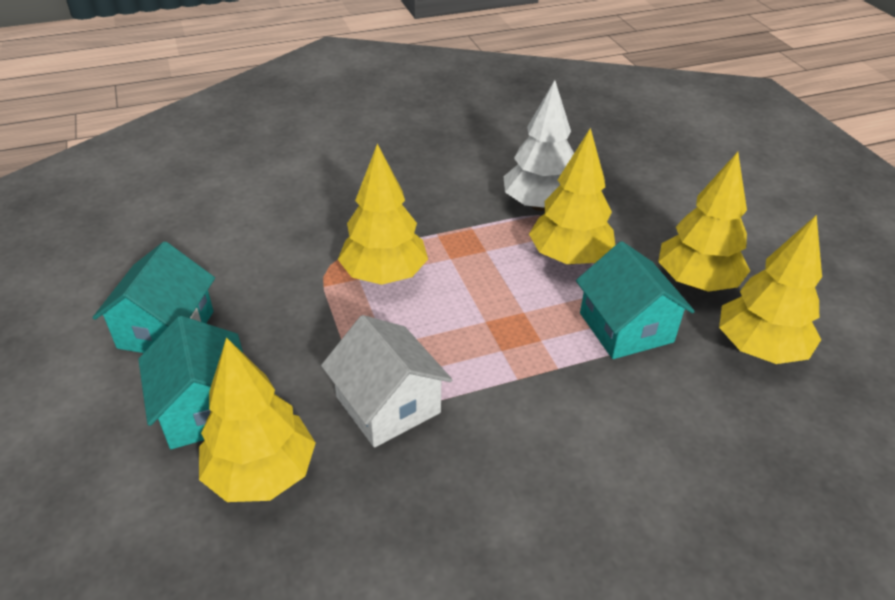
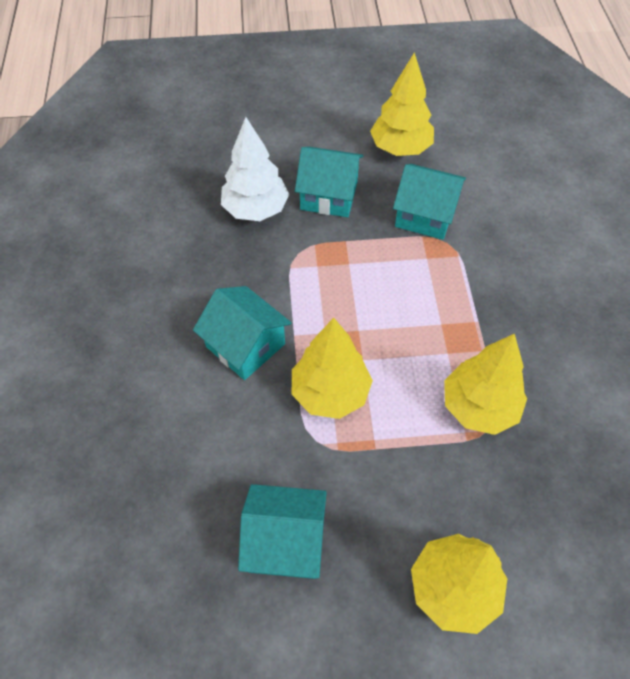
turquoise house: [92,241,215,353] [138,316,243,449] [576,241,695,359] = 3 -> [193,286,292,380] [238,484,327,579] [295,147,363,217] [393,164,466,240] = 4
white house: [321,315,453,448] = 1 -> none = 0
yellow tree: [199,337,316,502] [338,144,428,285] [529,128,615,264] [658,152,750,292] [719,215,822,364] = 5 -> [292,318,373,419] [370,52,434,156] [411,534,507,634] [444,333,527,435] = 4

